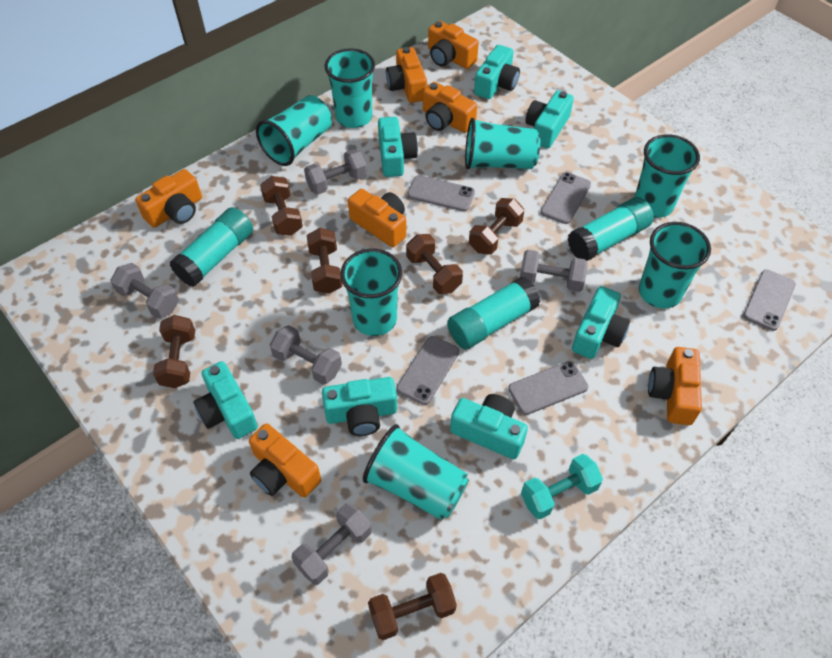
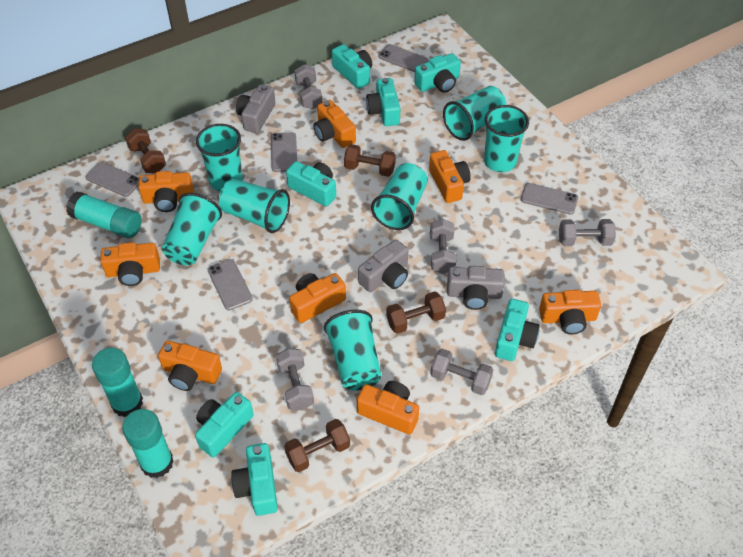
brown dumbbell: [153,315,195,388] [260,176,303,236] [307,228,342,294] [368,573,457,640] [406,234,463,294] [469,198,524,255] = 6 -> [125,129,166,173] [284,419,350,472] [344,144,396,177] [386,291,446,334] = 4
grey camera: none = 0 -> [236,84,276,133] [358,239,408,292] [447,266,505,310] = 3
orange camera: [135,169,202,228] [249,424,321,498] [348,189,406,247] [386,47,427,103] [423,82,477,133] [428,21,479,69] [648,347,702,425] = 7 -> [100,242,160,286] [138,171,194,212] [158,340,222,391] [289,273,346,323] [313,100,356,148] [357,381,419,435] [429,150,471,203] [539,290,601,334] = 8
turquoise dumbbell: [521,454,603,519] = 1 -> none = 0

